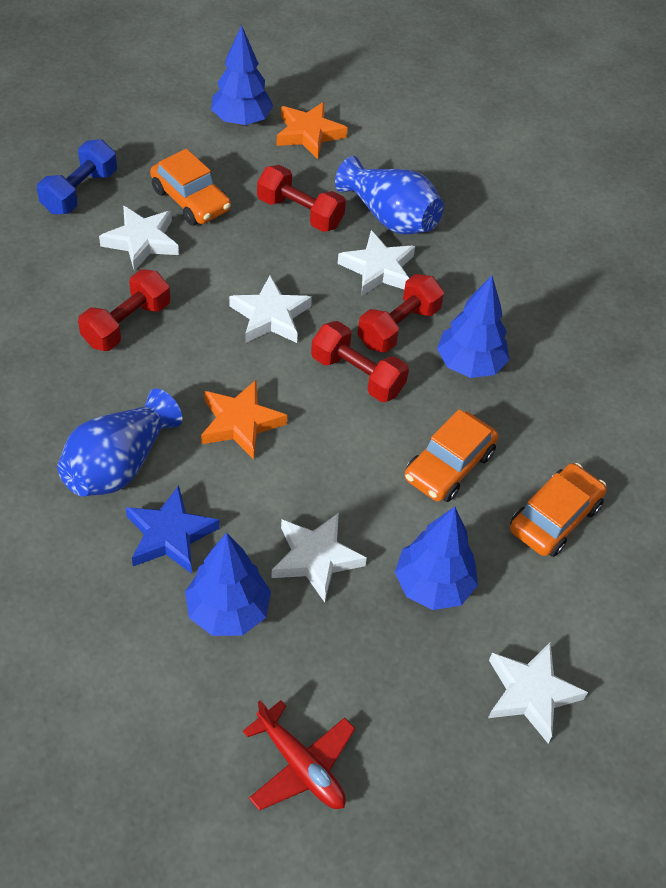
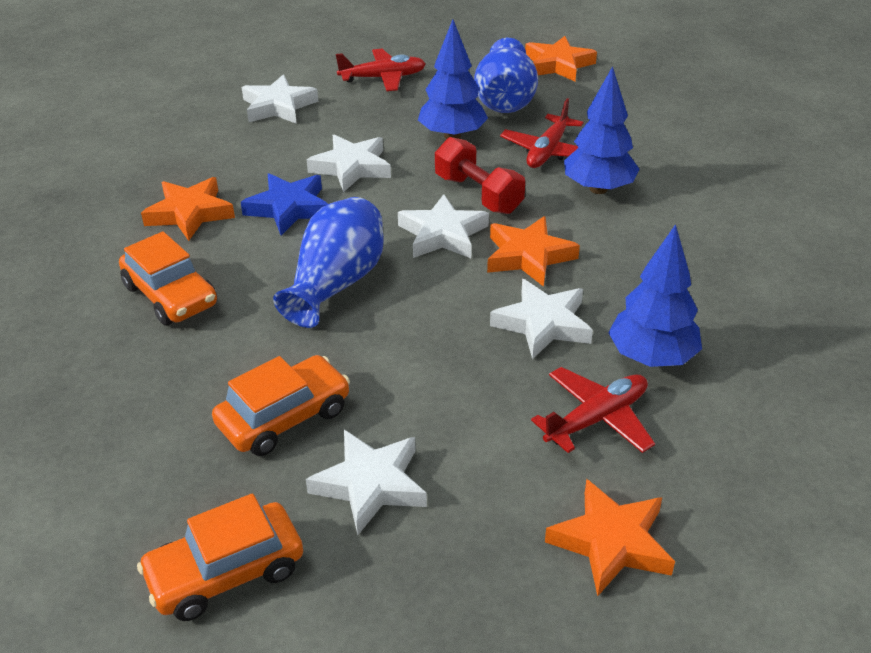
blue dumbbell: [37,139,117,214] = 1 -> none = 0
blue tree: [185,533,271,636] [211,25,273,126] [395,507,478,610] [437,275,509,378] = 4 -> [418,19,488,139] [564,66,639,194] [608,224,702,367] = 3
orange star: [201,380,287,459] [276,102,348,159] = 2 -> [141,177,235,241] [487,216,580,287] [525,36,597,81] [545,479,675,596] = 4
red dumbbell: [78,269,170,351] [257,165,346,232] [311,321,409,402] [358,274,444,353] = 4 -> [435,137,525,214] = 1
red plane: [243,700,355,811] = 1 -> [336,49,426,91] [500,98,583,168] [531,367,655,453] = 3

